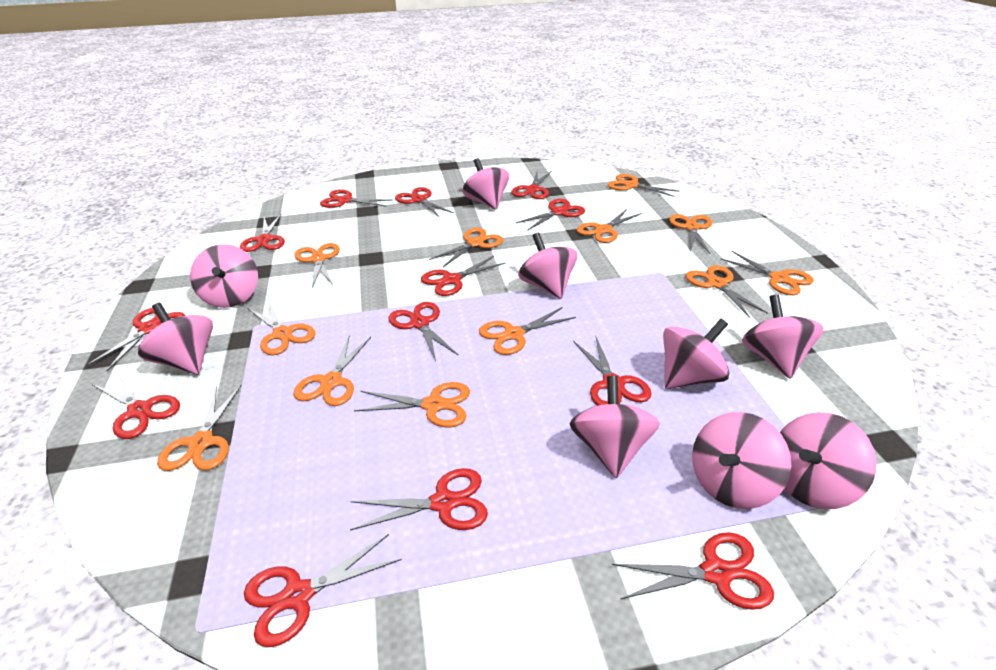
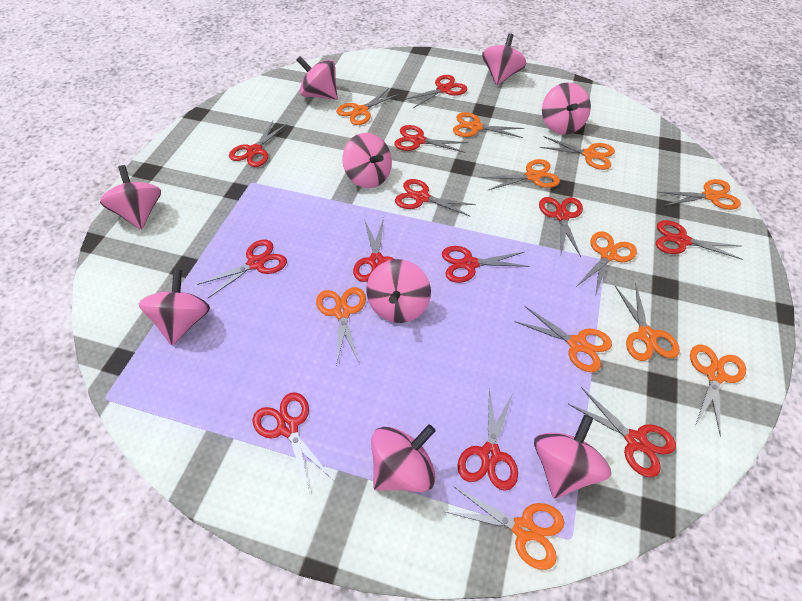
orange scissors: [157,384,242,471] [247,300,316,355] [293,335,371,406] [294,243,340,288] [354,382,470,428] [429,228,503,267] [479,307,576,355] [577,209,642,243] [608,174,680,197] [669,214,712,254] [686,265,768,318] [720,251,814,295] = 12 -> [316,287,366,365] [336,88,400,125] [446,486,564,570] [453,112,524,138] [481,159,560,191] [514,306,612,372] [539,136,615,170] [576,231,637,297] [615,285,680,361] [658,179,741,210] [690,344,746,437] = 11
red scissors: [87,308,185,371] [92,370,180,439] [240,214,285,252] [244,534,402,647] [320,189,392,208] [350,468,488,530] [389,302,459,361] [395,187,454,217] [421,256,506,296] [511,171,552,199] [516,199,585,231] [573,337,652,406] [612,532,774,610] = 13 -> [197,240,287,298] [229,121,287,167] [252,392,333,494] [353,218,394,282] [394,125,468,153] [395,179,476,217] [404,75,467,108] [442,246,530,283] [457,388,518,491] [539,197,583,257] [568,387,676,477] [656,220,743,260] = 12

